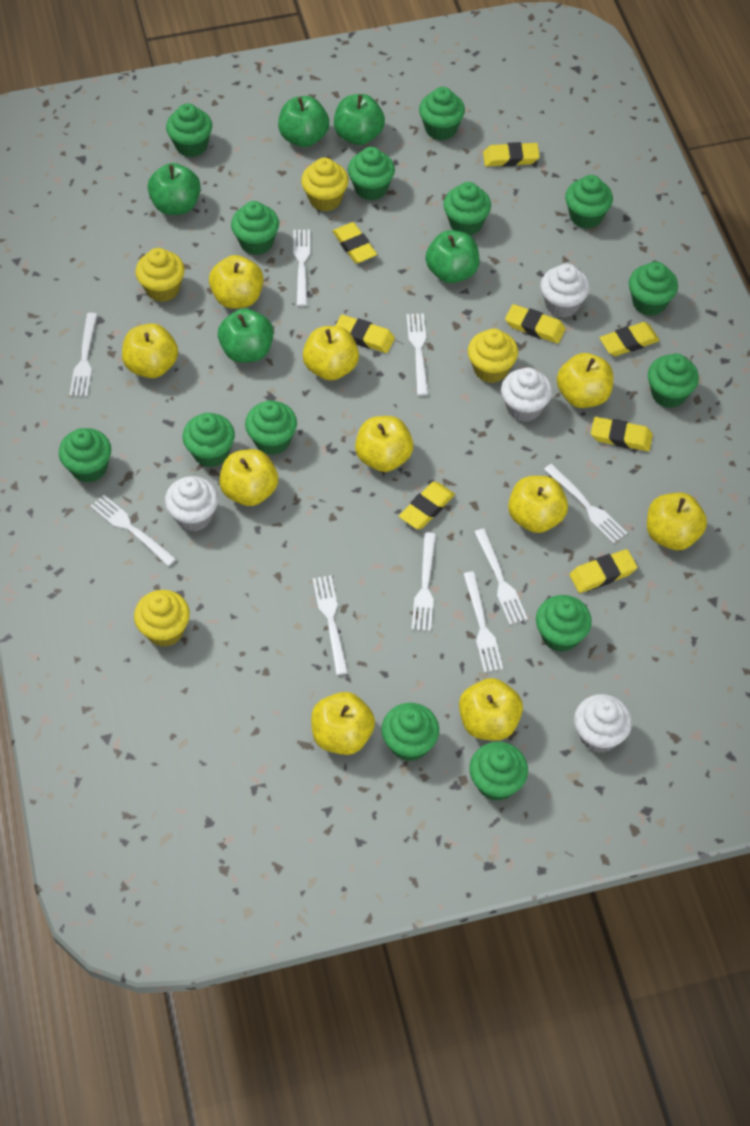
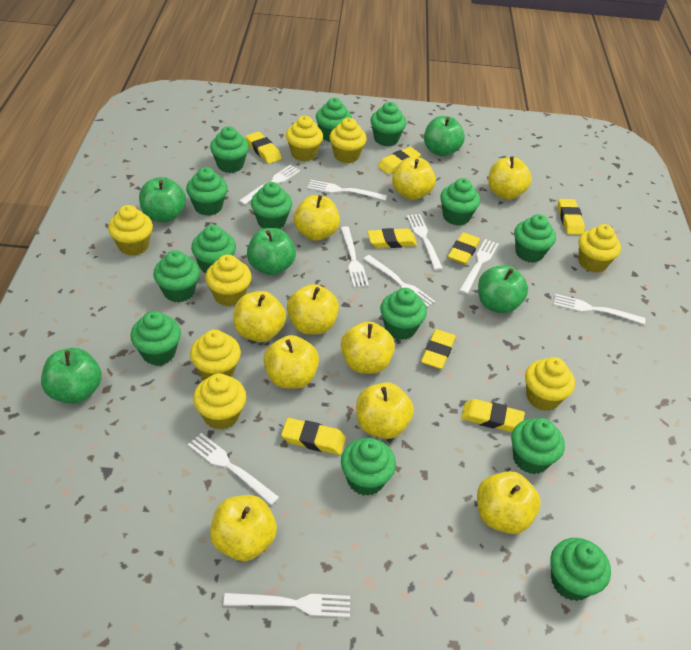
white cupcake: [165,476,218,531] [501,367,552,422] [540,263,590,318] [574,694,632,753] = 4 -> none = 0
yellow cupcake: [134,590,190,647] [136,248,185,302] [301,157,349,211] [468,328,518,383] = 4 -> [108,205,153,256] [190,330,241,380] [193,373,246,430] [205,254,252,306] [286,116,323,161] [329,118,367,163] [525,357,575,411] [579,224,621,273] = 8

